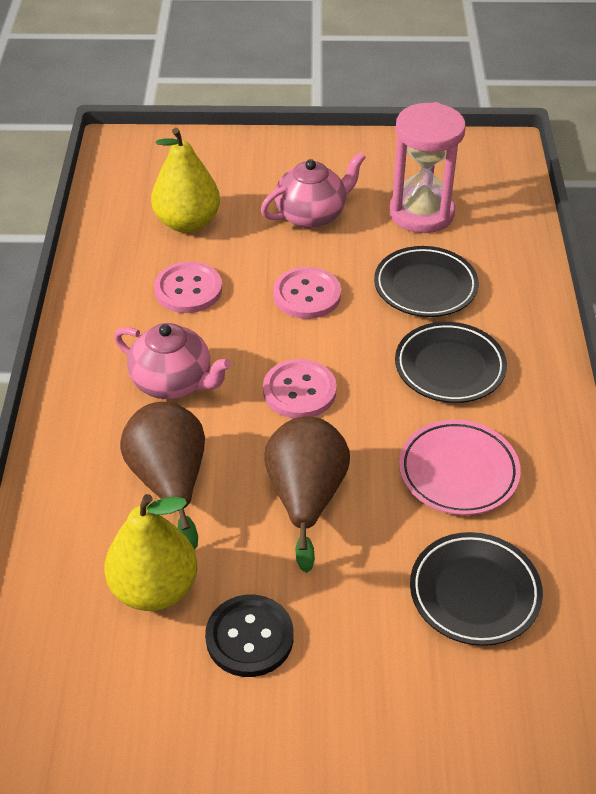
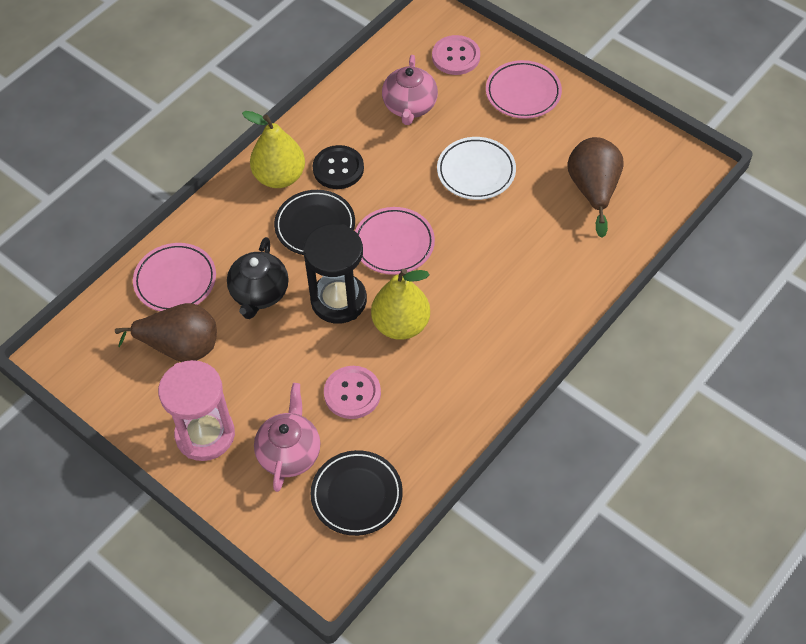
black hourglass: none = 0 -> [303,224,367,324] = 1
black plate: [374,246,479,317] [395,322,507,403] [410,532,543,646] = 3 -> [274,190,355,255] [310,450,403,536] = 2
black teapot: none = 0 -> [227,237,288,319] = 1
pink button: [154,261,222,313] [263,359,337,418] [273,267,341,319] = 3 -> [324,366,381,419] [432,35,480,75] = 2
pink plate: [399,420,521,515] = 1 -> [133,243,216,311] [355,207,435,275] [486,60,562,119] = 3
white plate: none = 0 -> [437,137,516,200] = 1

